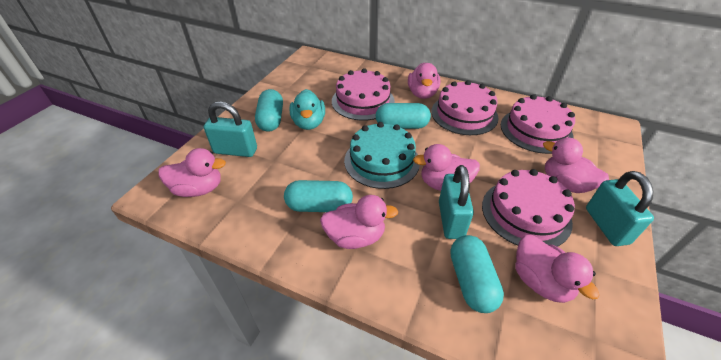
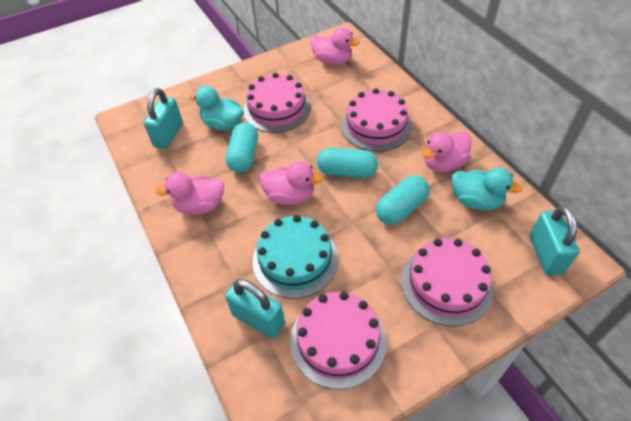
pink duck: [158,148,226,197] [320,195,398,249] [408,63,440,99] [413,144,480,191] [516,235,600,303] [543,138,609,193] = 6 -> [156,172,224,215] [259,161,323,205] [310,27,360,65] [422,131,472,172] = 4
turquoise capsule: [255,89,283,132] [284,180,353,212] [376,103,431,129] [450,235,504,313] = 4 -> [226,122,258,173] [317,147,378,178] [376,175,429,225] = 3
turquoise duck: [289,89,325,130] = 1 -> [189,86,244,131] [452,167,522,210] = 2

